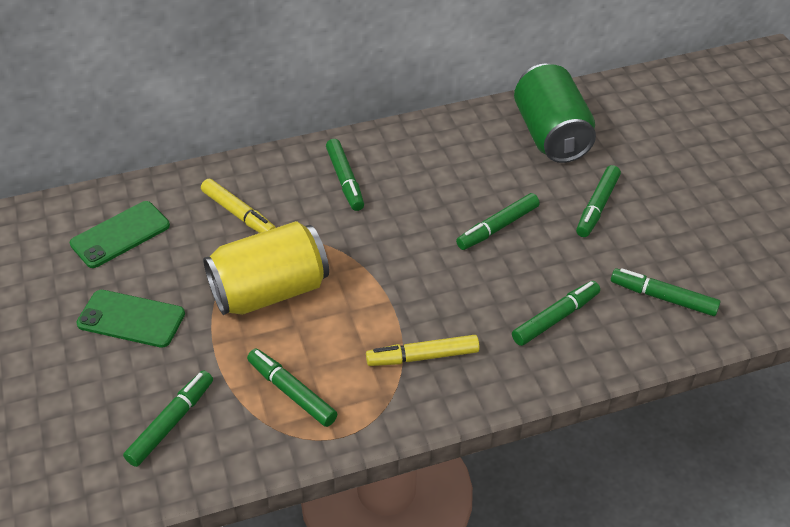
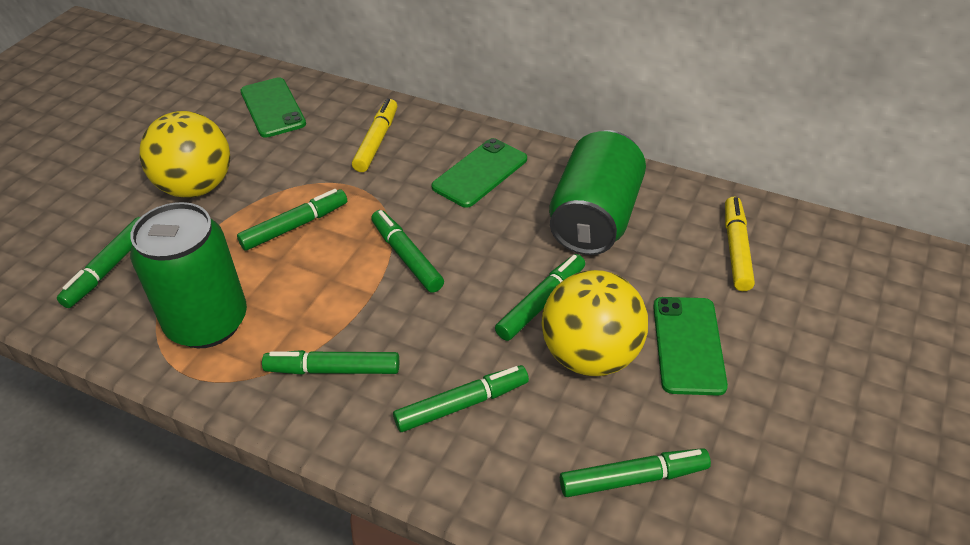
green can: [514,64,596,163] = 1 -> [130,202,247,348] [549,130,646,255] = 2
green phone: [70,201,170,268] [76,290,185,348] = 2 -> [240,77,306,138] [432,138,527,208] [653,297,728,396] = 3
yellow ball: none = 0 -> [140,111,230,198] [542,270,648,376] = 2
yellow can: [203,221,329,315] = 1 -> none = 0

